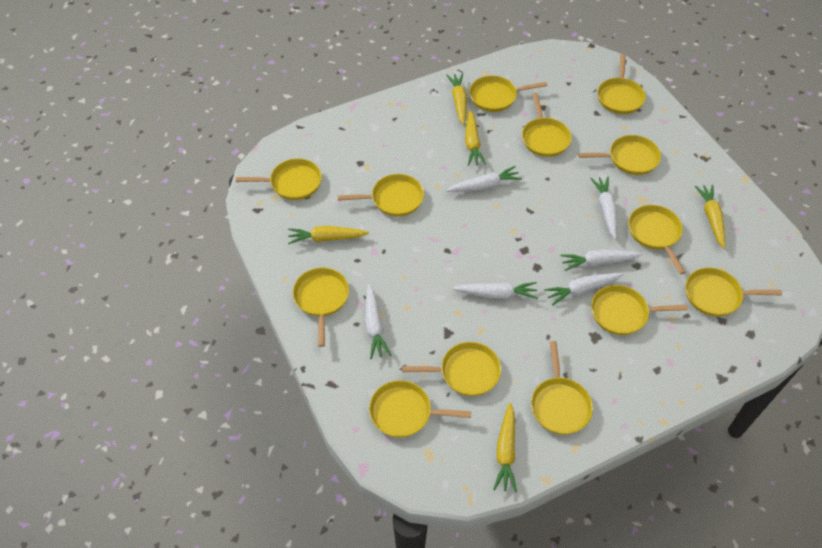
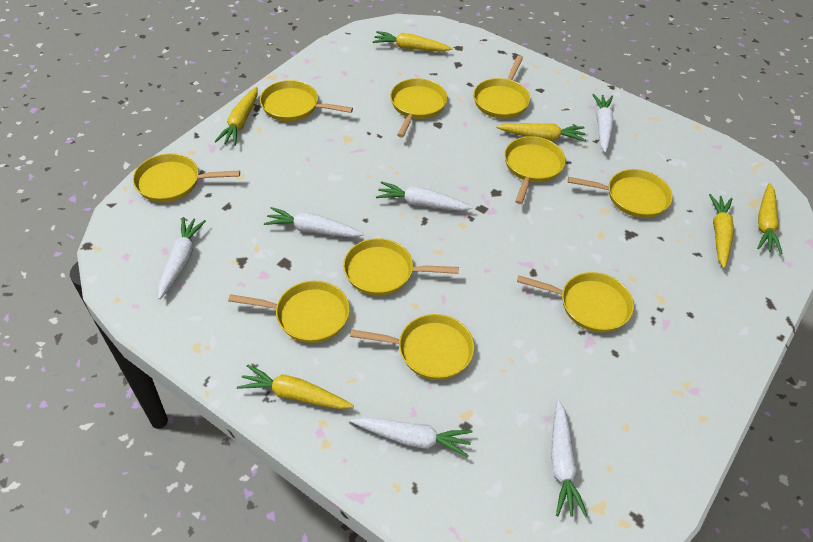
yellow carrot: [288,226,369,244] [446,73,467,125] [465,110,486,166] [493,402,517,493] [695,185,725,248] = 5 -> [215,87,258,146] [237,364,354,409] [373,31,453,51] [496,123,586,142] [709,194,734,268] [757,183,783,254] = 6
yellow pan: [236,158,322,200] [293,267,349,347] [338,174,424,217] [369,380,471,438] [402,342,501,396] [469,75,547,112] [522,93,572,157] [531,341,593,435] [578,135,661,175] [591,285,688,335] [597,54,646,114] [628,205,686,274] [685,268,782,317] = 13 -> [133,153,240,202] [228,281,350,343] [260,80,353,121] [343,238,459,296] [350,314,474,380] [390,78,447,138] [473,55,530,119] [504,136,566,204] [517,272,634,332] [568,169,673,218] = 10

